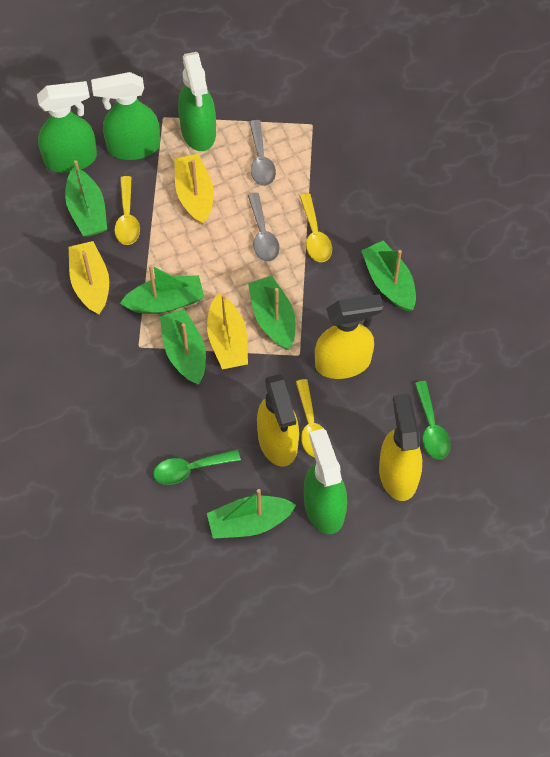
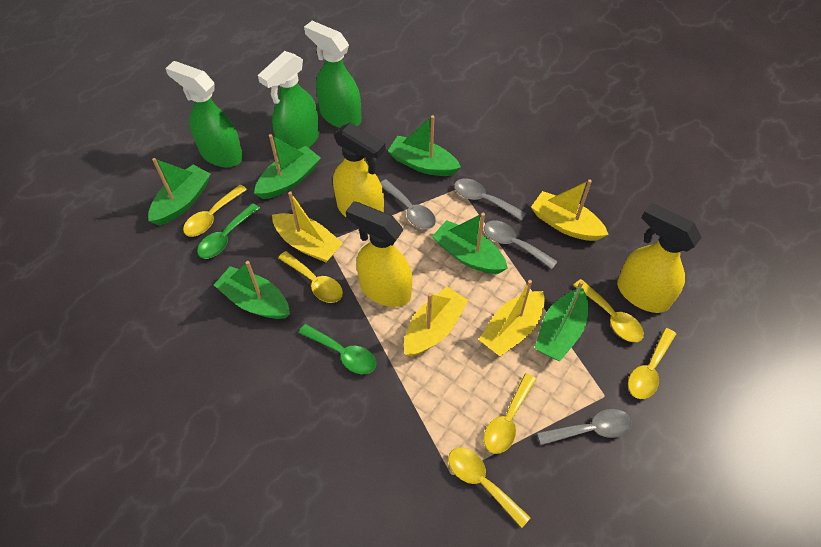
green spray bottle: [37,81,97,173] [91,72,160,160] [178,52,216,151] [304,428,347,534] = 4 -> [165,61,243,167] [258,51,319,150] [304,21,361,128] = 3
grey spoon: [248,193,280,262] [249,120,276,186] = 2 -> [380,179,436,229] [454,178,526,221] [484,221,558,269] [537,409,632,445] = 4
yellow boat: [69,241,109,315] [174,154,214,225] [207,293,248,369] = 3 -> [272,191,343,262] [404,287,468,356] [479,280,545,356] [531,179,609,241] = 4
yellow spoon: [114,176,140,245] [296,379,323,457] [300,193,332,262] = 3 -> [183,184,247,237] [278,251,343,303] [448,447,531,528] [484,373,536,454] [573,279,644,342] [628,328,676,399] = 6

